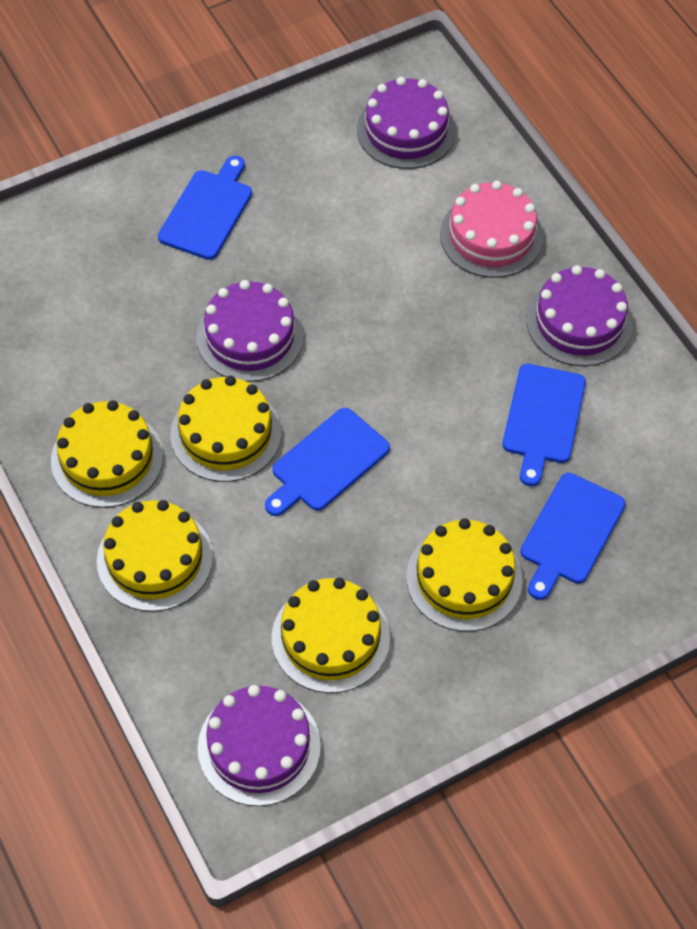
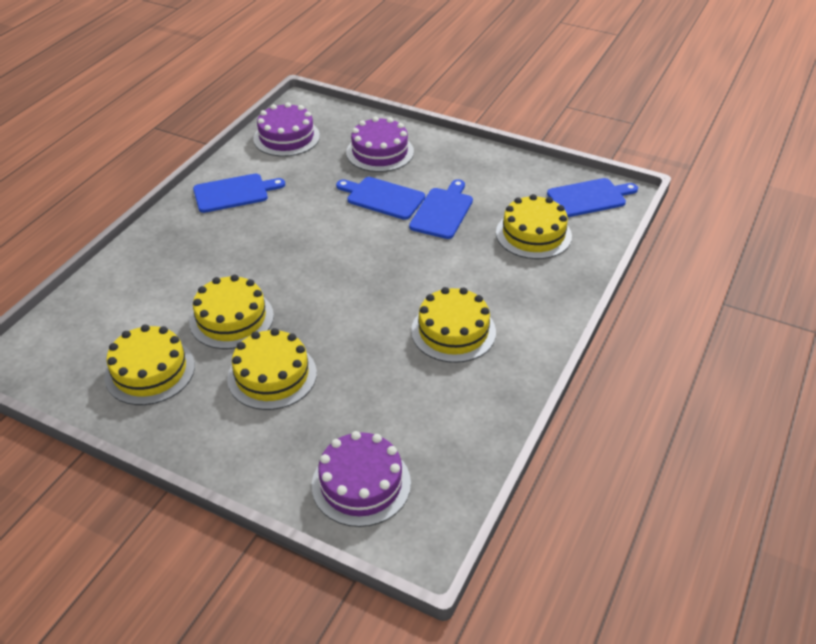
pink cake: [440,181,543,278] = 1 -> none = 0
purple cake: [196,280,304,382] [198,685,321,806] [357,77,456,169] [526,265,633,366] = 4 -> [253,102,320,157] [312,431,411,527] [346,116,414,172] = 3

